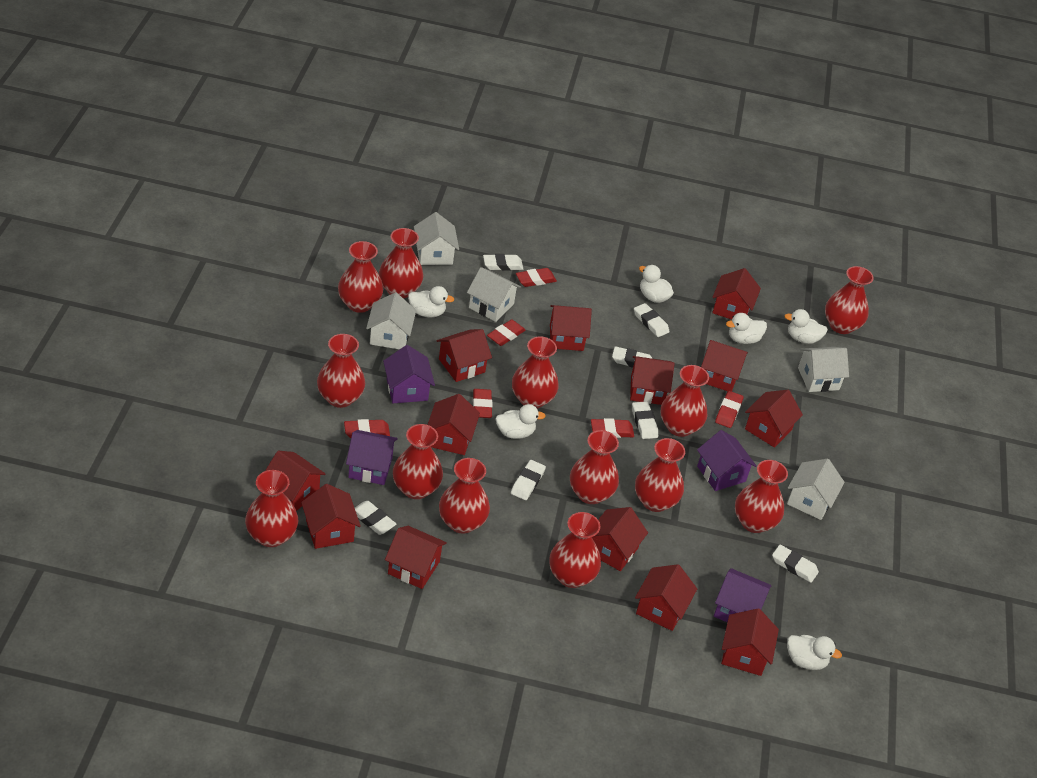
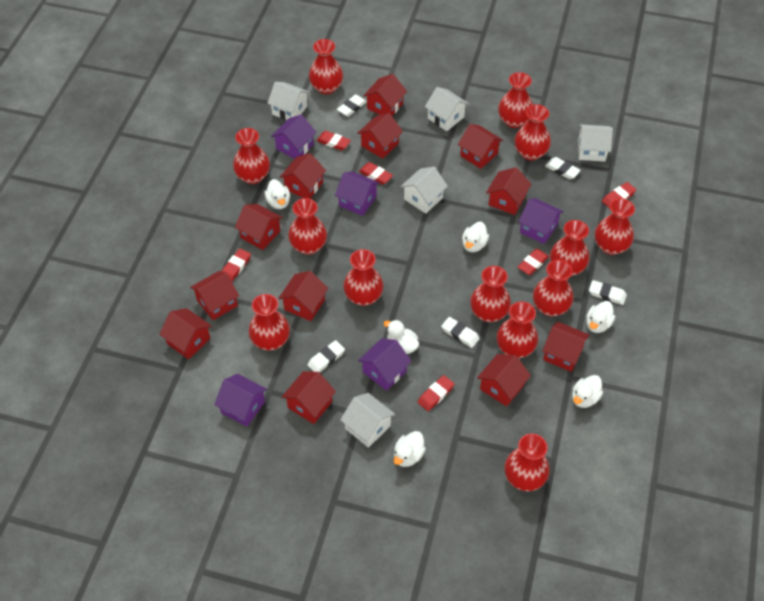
purple house: [346,430,398,485] [383,345,435,403] [697,430,756,491] [714,568,771,622] = 4 -> [214,374,267,427] [271,114,317,159] [335,171,380,216] [358,338,411,391] [518,198,564,244] = 5
red house: [265,451,325,511] [301,484,361,549] [385,526,447,589] [427,394,480,455] [437,329,492,382] [550,305,592,351] [592,507,648,571] [630,356,675,405] [635,564,697,631] [701,340,748,391] [712,268,761,320] [721,608,779,676] [745,390,803,448] = 13 -> [159,308,212,359] [190,271,239,320] [235,204,283,250] [278,271,328,321] [280,153,326,199] [282,371,336,424] [357,113,403,159] [363,74,407,116] [458,124,503,169] [477,354,531,407] [486,167,531,215] [542,321,590,372] = 12
white eraser: [355,501,396,535] [483,254,523,271] [511,460,546,500] [612,346,653,368] [632,401,658,439] [634,303,670,337] [772,545,819,583] = 7 -> [307,340,345,373] [337,95,367,117] [441,317,480,348] [545,157,581,179] [589,280,627,305] = 5

